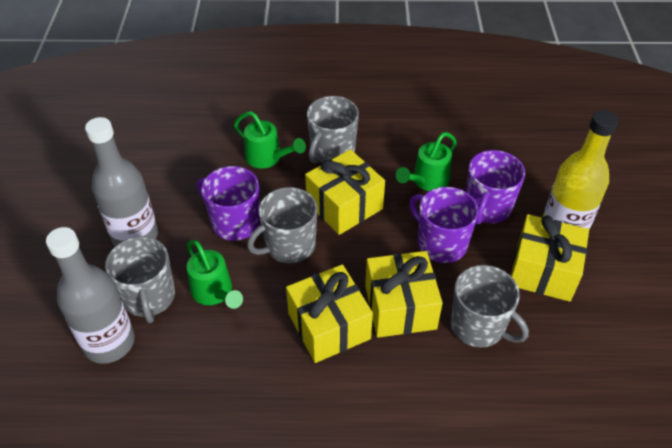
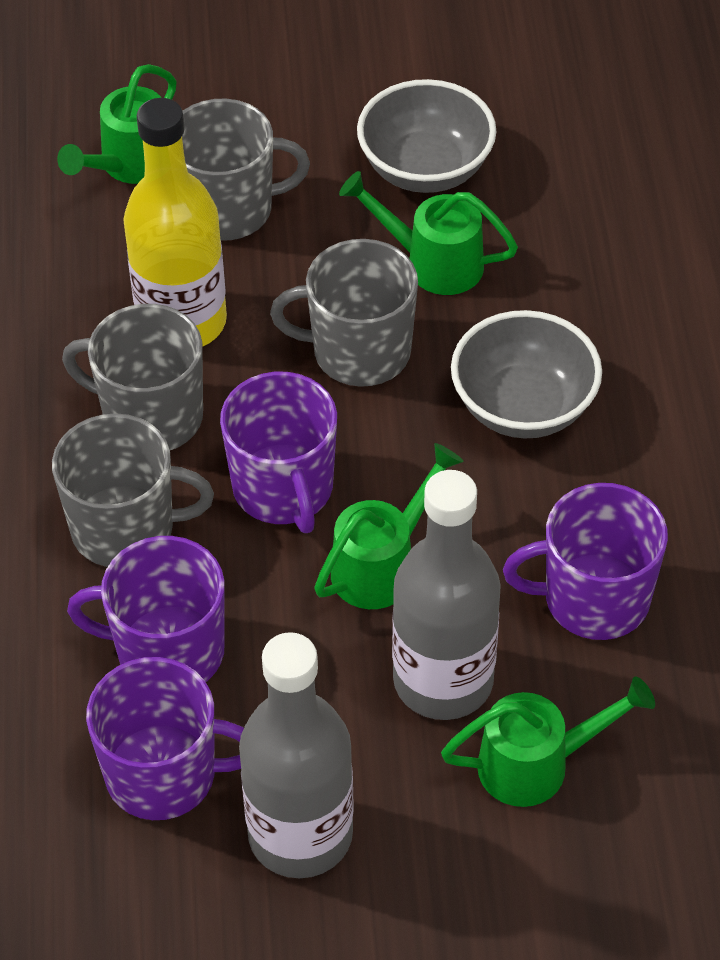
green watering can: [187,240,243,309] [234,111,306,169] [396,132,457,191] = 3 -> [57,64,177,184] [314,443,463,609] [339,171,518,295] [441,676,655,807] = 4
grey bowl: none = 0 -> [357,79,496,193] [451,310,602,439] = 2
purple mug: [197,166,260,241] [409,187,479,263] [466,150,525,225] = 3 -> [67,536,225,682] [86,657,244,820] [220,372,337,533] [503,483,668,640] = 4
yellow gift: [286,264,373,363] [305,149,385,235] [365,251,443,338] [511,214,589,302] = 4 -> none = 0

